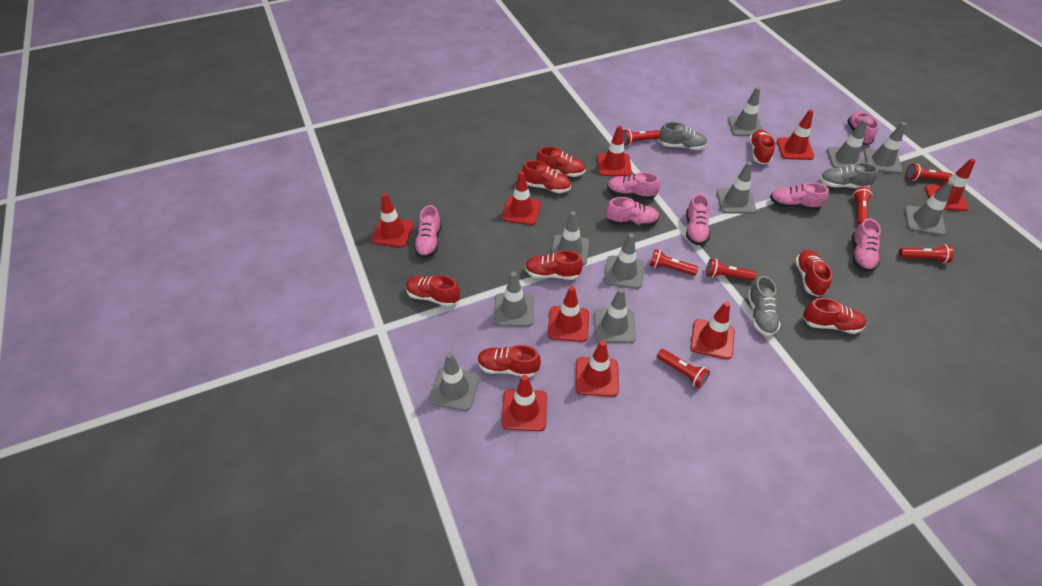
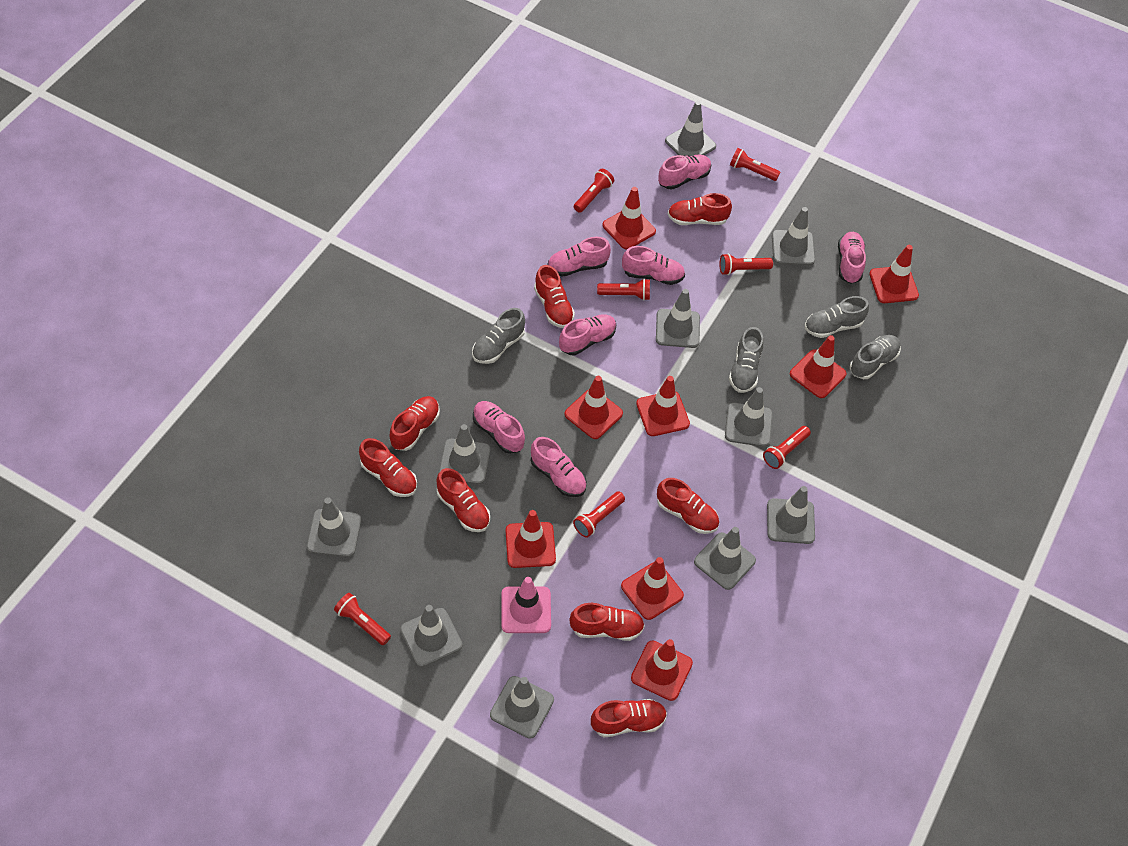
grey shoe: [659,122,707,150] [748,276,781,336] [820,163,878,188] = 3 -> [472,308,525,364] [729,327,763,393] [805,296,869,338] [850,335,901,379] = 4
pink traffic cone: none = 0 -> [501,577,551,633] = 1
red traffic cone: [371,193,414,247] [501,375,547,431] [502,171,541,225] [548,286,589,342] [575,340,619,397] [597,126,632,176] [690,302,735,360] [777,110,814,160] [925,159,975,211] = 9 -> [506,510,556,568] [564,376,623,439] [603,187,656,249] [621,557,684,620] [631,639,693,701] [636,376,690,436] [790,335,846,398] [869,245,919,303] = 8

